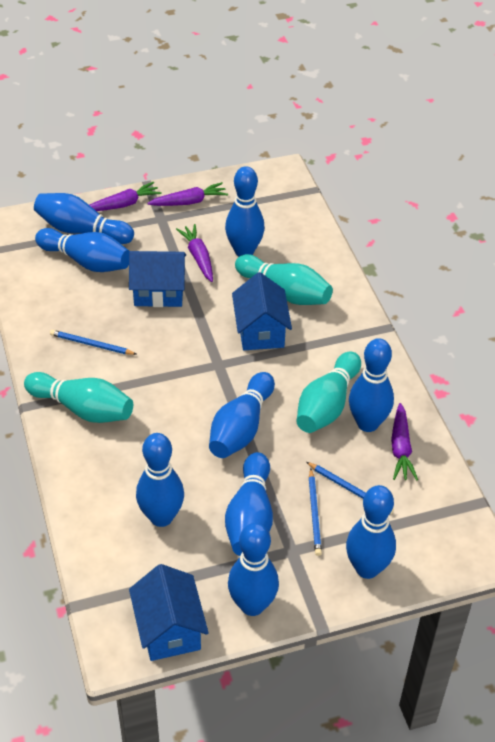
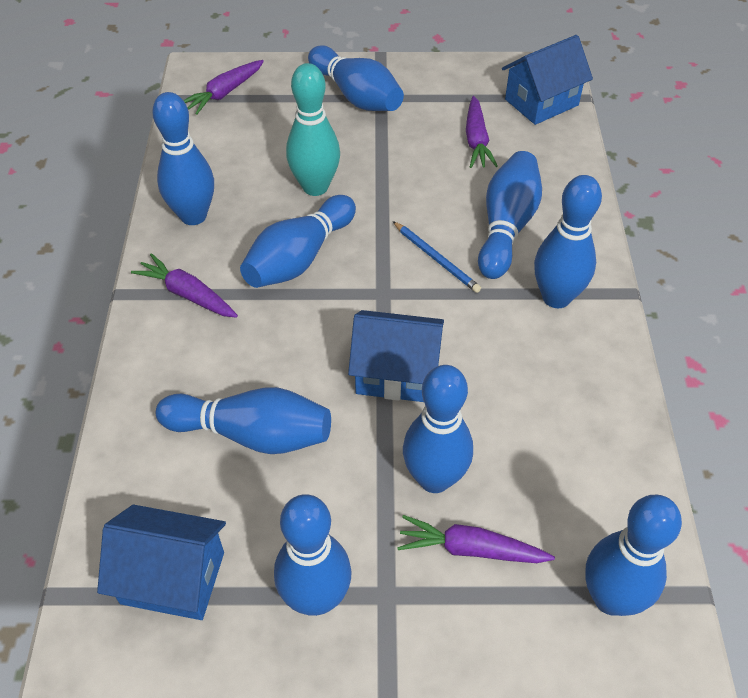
blue pencil: [50,330,136,355] [306,462,394,514] [309,469,322,556] = 3 -> [393,221,481,293] = 1
turquoise bowling pin: [24,372,133,423] [235,254,333,305] [297,352,361,433] = 3 -> [286,63,340,196] = 1

